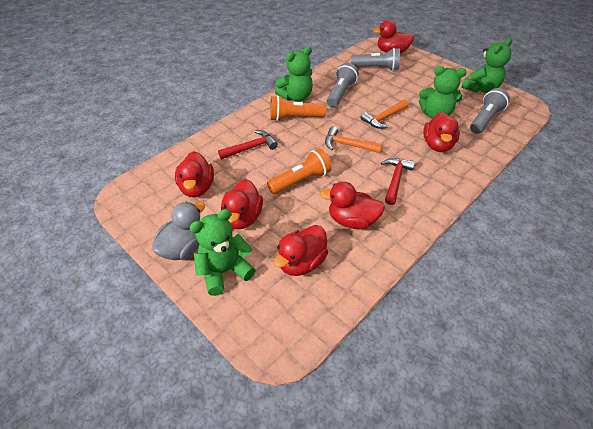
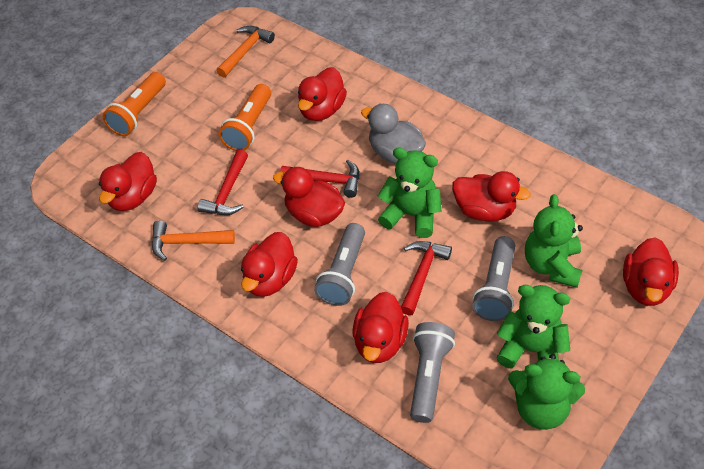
red duck: [175,151,214,197] [221,179,263,229] [274,225,328,276] [320,182,385,229] [373,20,415,53] [423,112,460,152] = 6 -> [99,152,157,211] [241,232,298,297] [273,167,345,227] [298,67,347,121] [352,292,409,363] [452,171,531,221] [623,237,679,306] = 7
red hammer: [218,130,278,159] [381,158,415,205] = 2 -> [198,149,248,215] [280,159,359,198] [401,241,452,315] = 3

